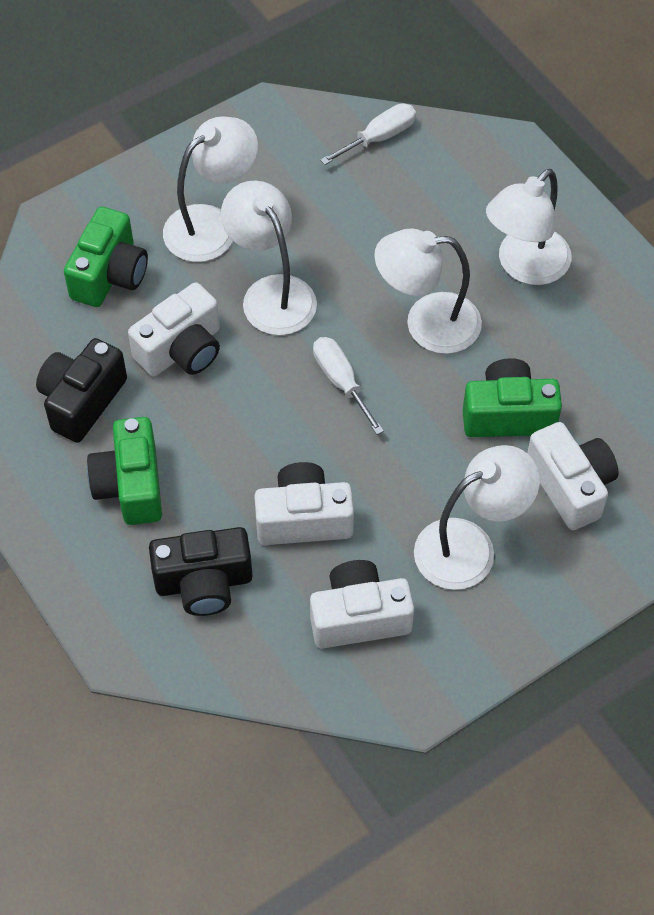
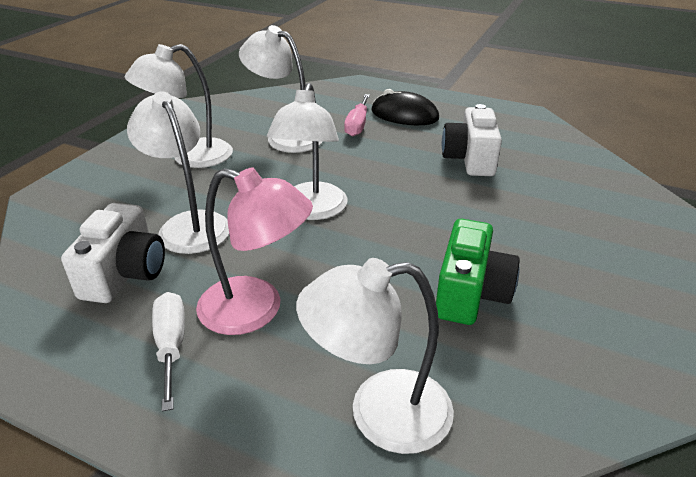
black camera: [36,338,127,443] [149,527,253,616] = 2 -> none = 0
black mouse: none = 0 -> [371,89,439,125] = 1
green camera: [64,207,148,307] [87,417,162,525] [463,358,562,437] = 3 -> [436,219,520,325] = 1
pink lamp: none = 0 -> [196,167,313,335] = 1
pink screwdriver: none = 0 -> [344,94,370,136] = 1
white camera: [128,282,220,376] [254,462,354,545] [310,560,414,649] [527,422,619,530] = 4 -> [61,203,165,303] [442,104,502,176] = 2
white screwdriver: [313,337,384,435] [320,103,416,165] = 2 -> [152,292,185,411] = 1

